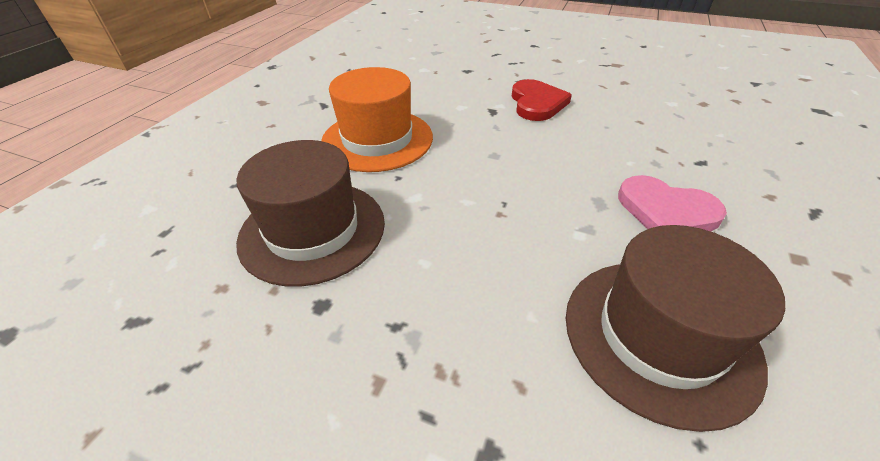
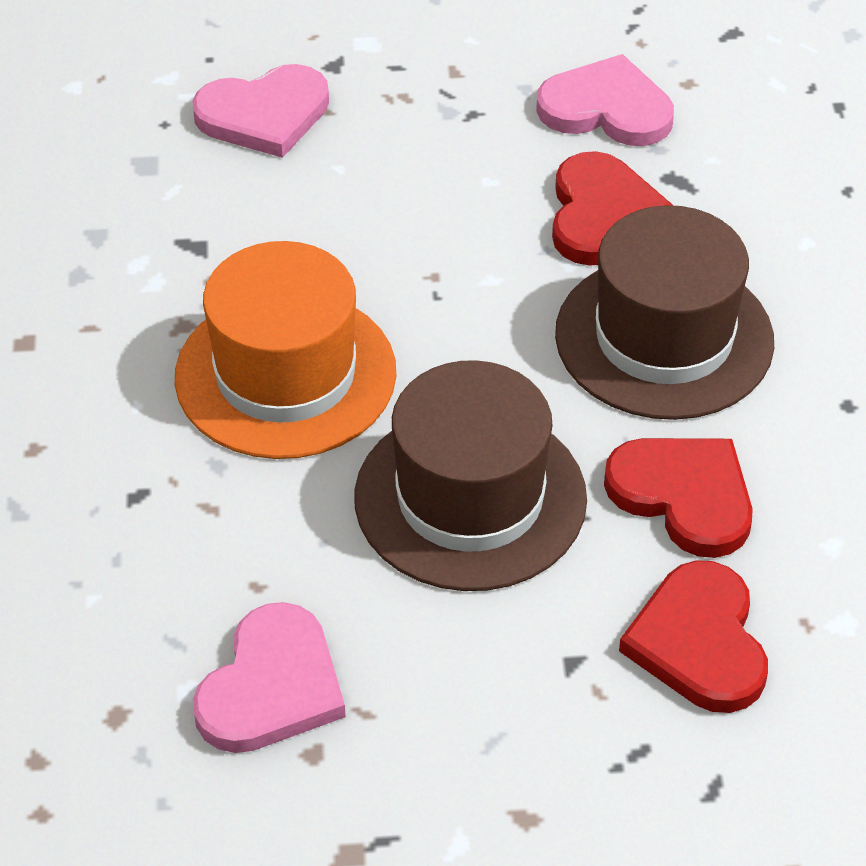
pink heart: [618,175,727,231] = 1 -> [192,64,329,158] [193,602,346,753] [536,54,674,146] = 3
red heart: [512,79,572,121] = 1 -> [552,151,673,266] [604,438,753,558] [619,560,768,713] = 3

